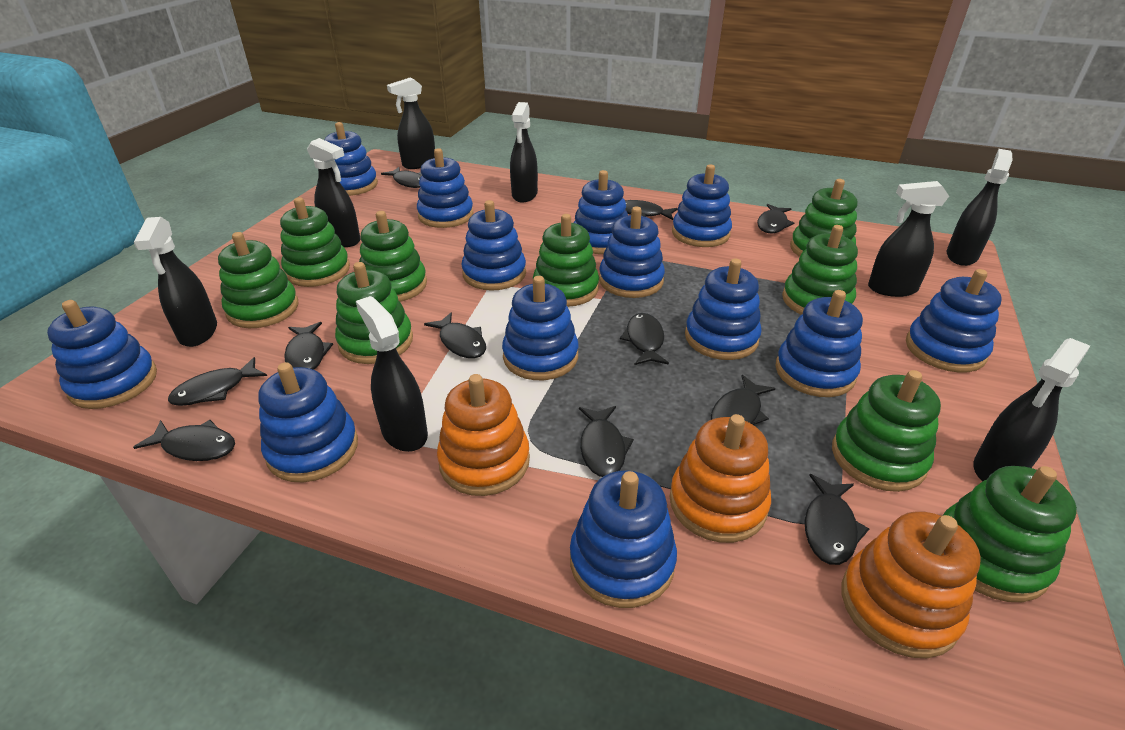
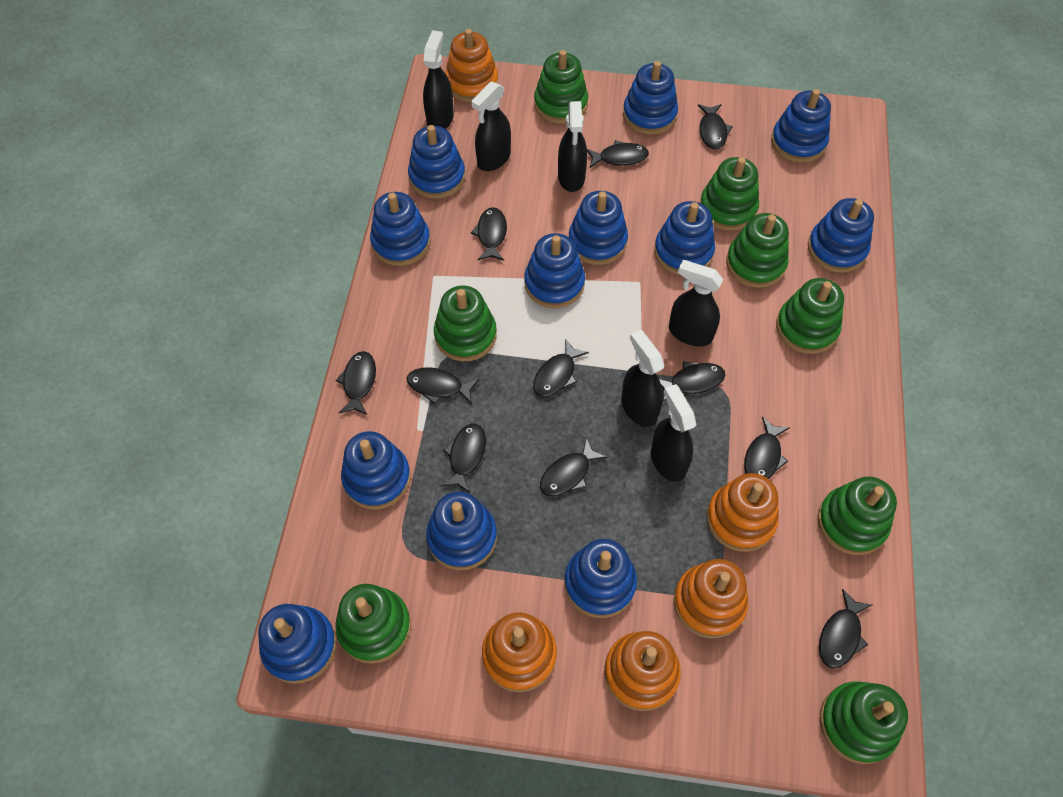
black spray bottle: [134,217,217,347] [307,138,360,247] [356,296,428,452] [387,77,435,169] [510,102,538,203] [868,181,949,297] [947,149,1012,266] [973,338,1090,482] = 8 -> [423,30,454,129] [471,81,511,171] [558,101,587,192] [621,330,664,427] [651,384,696,482] [669,260,724,346] = 6
blue stacking toy: [47,300,157,409] [258,362,358,482] [324,122,378,196] [417,148,474,228] [461,200,526,291] [502,276,579,380] [570,470,677,608] [574,170,628,254] [599,206,665,298] [672,164,732,247] [685,259,762,360] [776,290,863,397] [906,269,1002,373] = 13 -> [258,604,337,684] [341,431,411,509] [370,192,430,266] [408,125,465,199] [426,492,497,570] [524,233,585,308] [564,539,637,618] [569,191,628,265] [623,61,678,135] [654,201,715,275] [771,89,831,163] [808,198,874,273] = 12
green stacking toy: [218,232,298,328] [280,197,350,287] [335,262,413,364] [359,211,427,302] [533,214,599,307] [782,225,858,315] [790,179,857,257] [832,370,941,492] [942,466,1077,602] = 9 -> [335,584,411,664] [434,285,497,361] [534,50,588,124] [700,157,759,231] [726,213,789,288] [776,278,844,354] [818,476,897,555] [820,681,908,764] = 8
orange stacking toy: [437,374,530,496] [670,414,771,543] [841,511,980,658] = 3 -> [445,29,498,102] [482,612,557,692] [604,631,681,711] [673,559,748,638] [707,473,779,552] = 5

